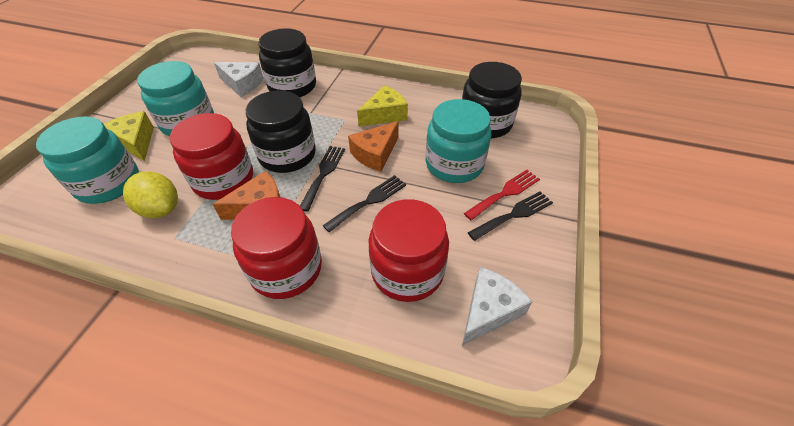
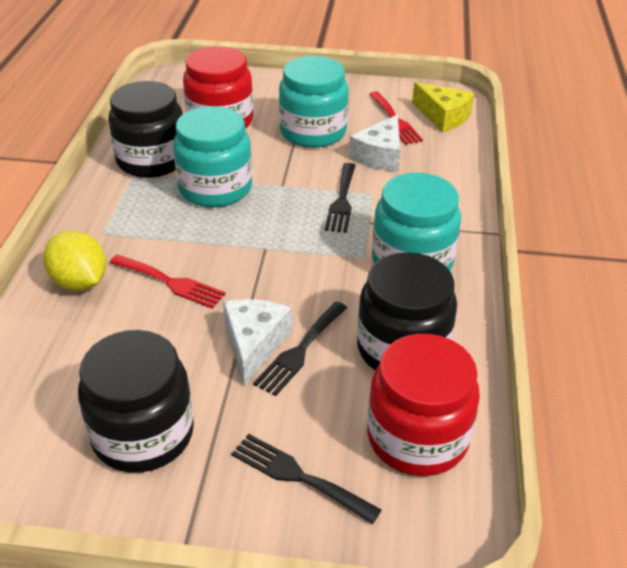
orange cheese: [213,171,280,220] [348,121,399,172] = 2 -> none = 0
red fork: [464,170,540,220] = 1 -> [110,254,226,309] [369,91,423,145] = 2
red jar: [170,113,253,200] [231,197,322,299] [368,199,449,302] = 3 -> [183,46,253,129] [367,334,480,476] = 2
yellow cheese: [104,111,154,161] [357,85,408,127] = 2 -> [412,82,474,132] = 1

